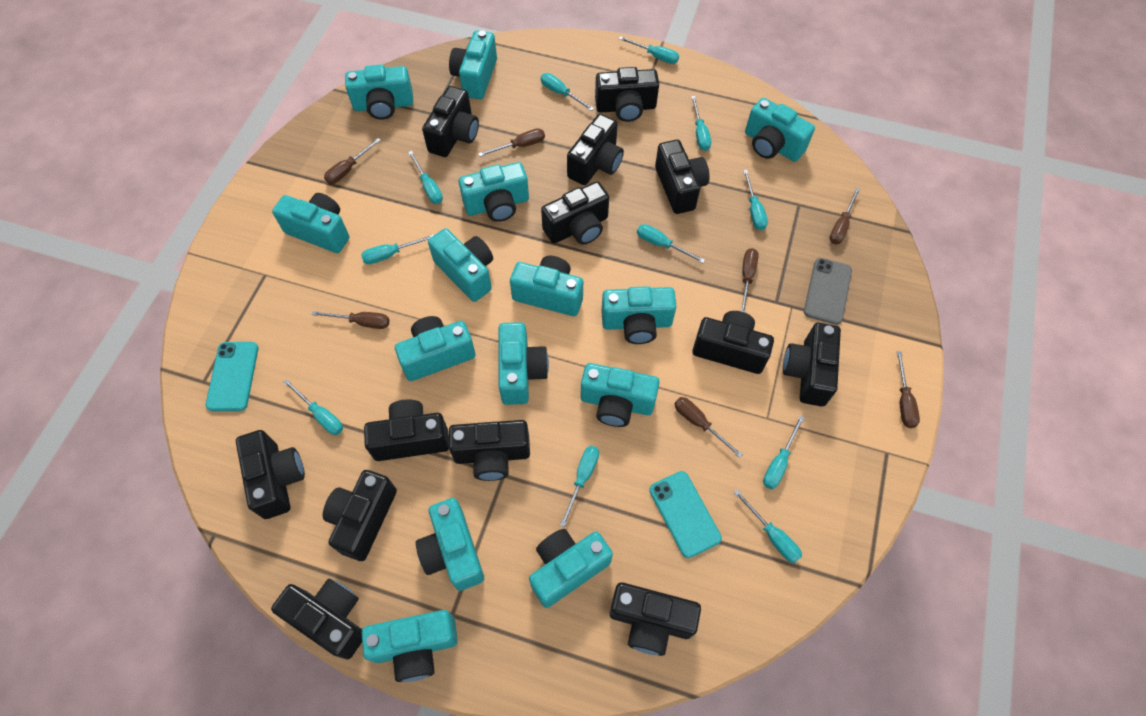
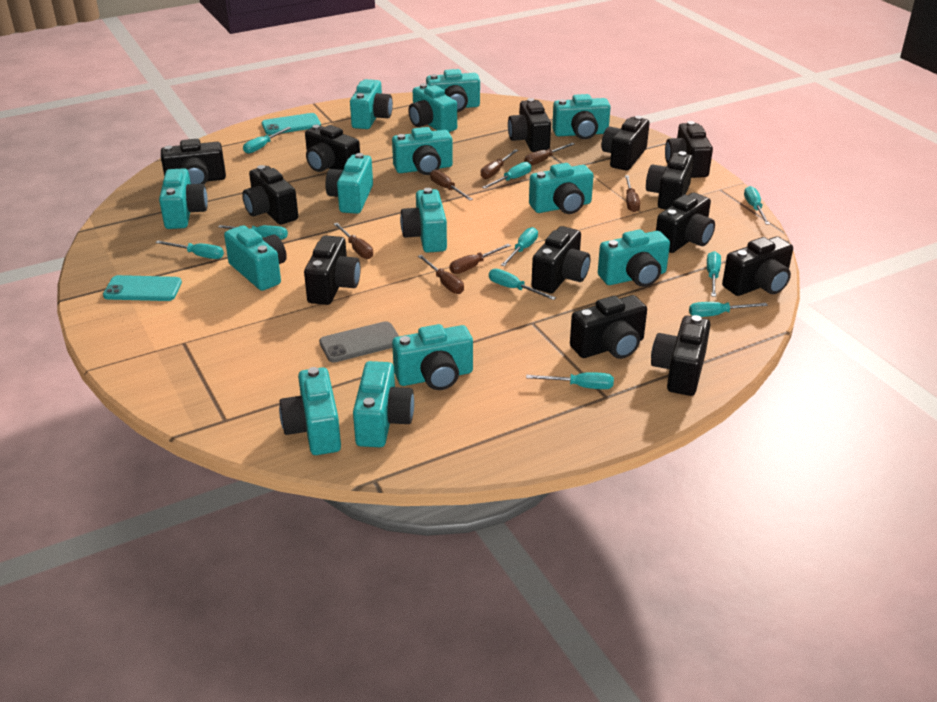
turquoise screwdriver: [283,379,343,435] [361,234,434,264] [408,151,443,204] [541,73,594,111] [560,446,599,527] [619,36,679,64] [637,224,705,263] [691,96,711,151] [734,490,802,563] [743,170,768,230] [763,415,805,489] = 11 -> [156,240,224,259] [218,225,288,240] [243,127,291,154] [482,162,531,189] [489,269,556,300] [501,227,538,266] [526,372,614,389] [689,302,768,317] [707,251,721,297] [744,186,770,224] = 10

